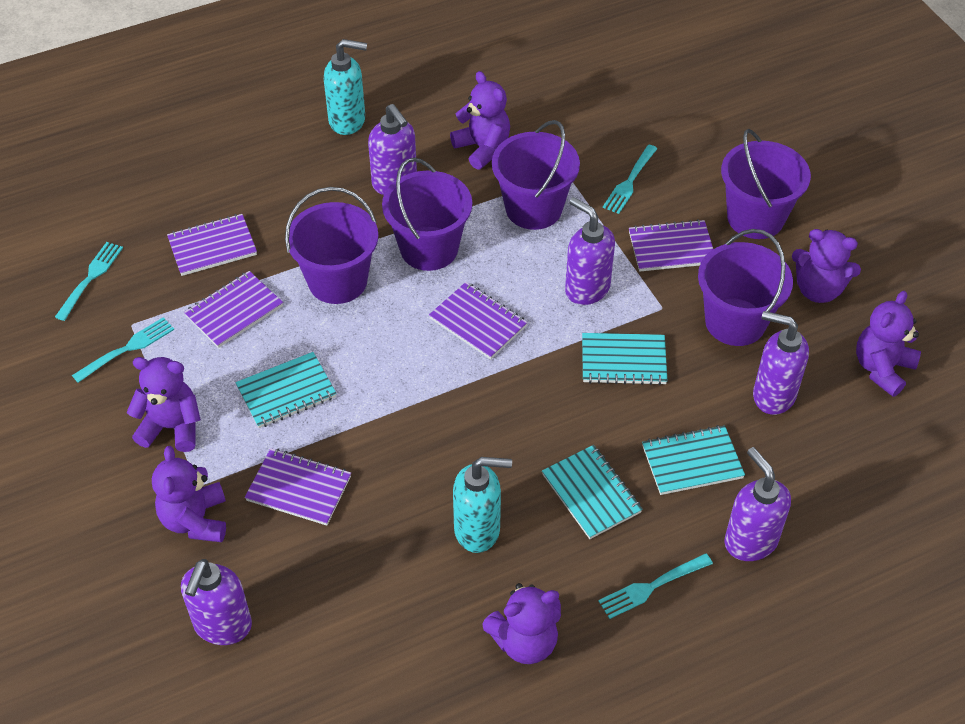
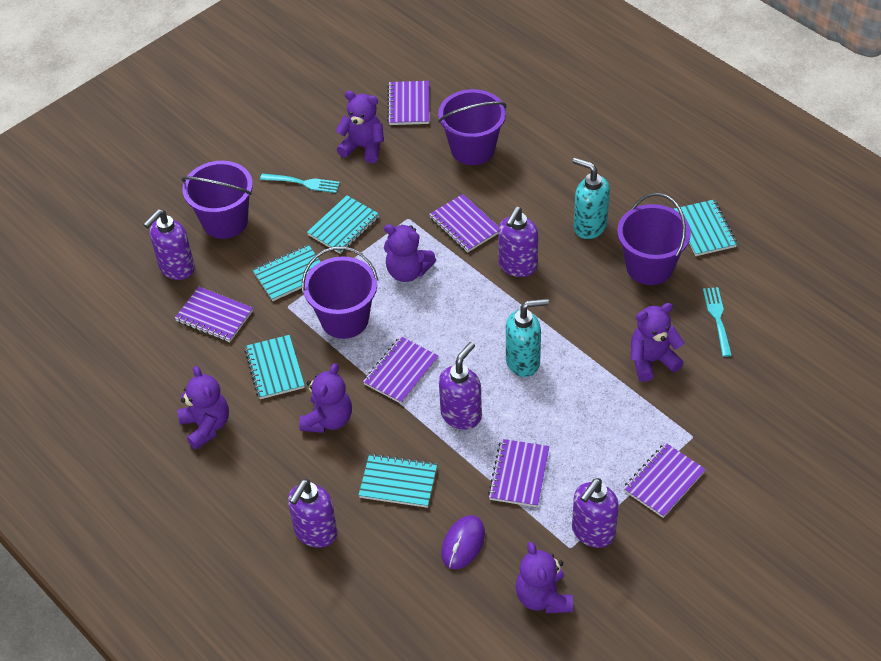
purple bucket: [285,187,378,304] [382,157,472,271] [492,120,580,230] [698,229,793,346] [721,129,811,239] = 5 -> [182,161,253,239] [302,246,378,339] [438,89,506,165] [617,193,691,285] = 4
purple mouse: none = 0 -> [442,515,485,569] = 1
purple notebook: [167,214,257,276] [184,271,283,348] [245,448,351,526] [429,282,528,359] [629,219,713,272] = 5 -> [175,287,253,342] [363,336,439,404] [387,81,430,125] [429,194,499,253] [488,439,550,507] [623,443,706,518] = 6
turquoise fork: [55,242,123,321] [72,317,174,383] [598,553,713,619] [603,145,658,214] = 4 -> [260,173,340,193] [703,287,732,357] = 2
turquoise notebook: [236,352,337,428] [542,445,643,539] [582,333,667,385] [642,425,745,495] = 4 -> [244,335,305,399] [253,245,321,301] [307,195,379,254] [359,454,437,508] [674,200,737,256] = 5

